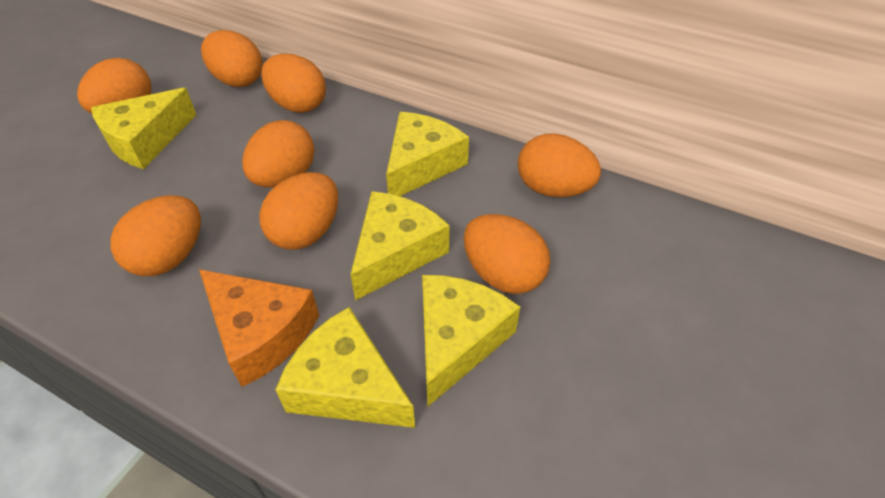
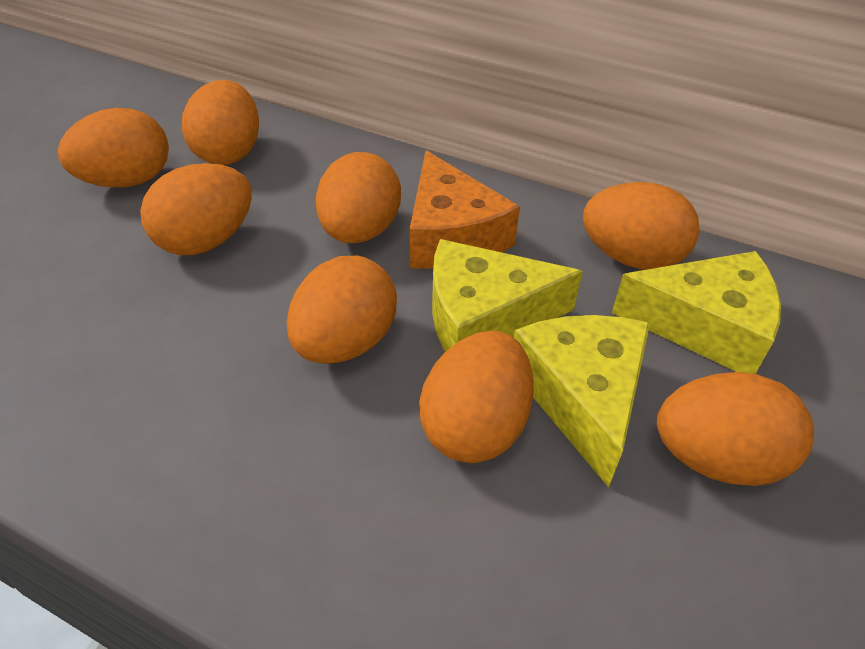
yellow cheese: [91,88,196,169] [275,307,415,428] [350,191,450,301] [386,112,469,196] [422,275,520,406] = 5 -> [432,239,583,352] [514,315,650,487] [612,251,781,374] = 3

